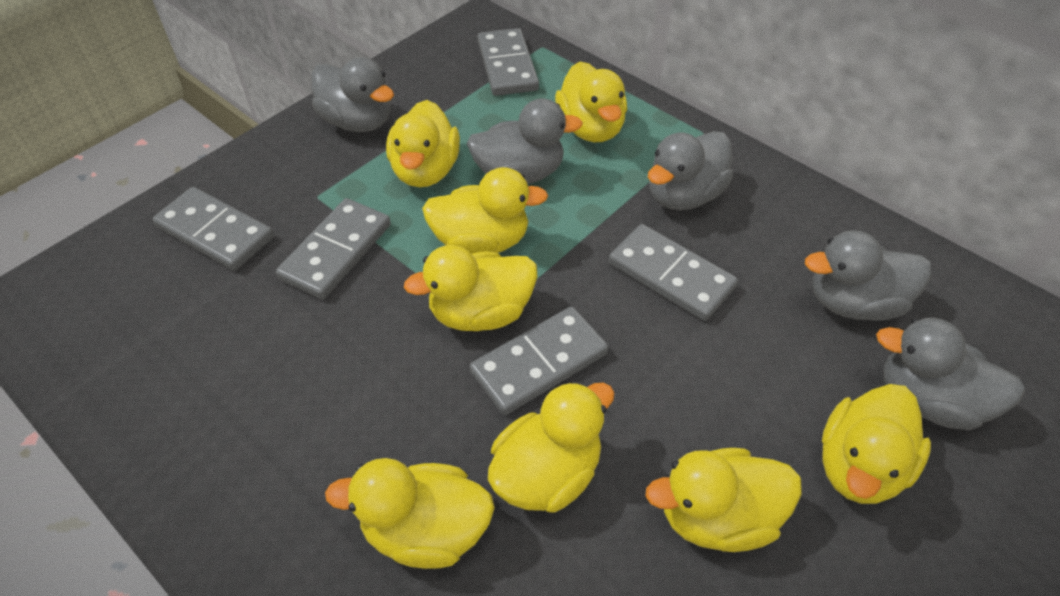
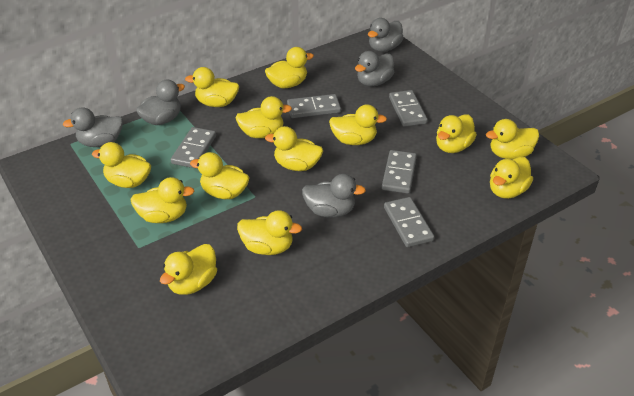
yellow duck: [325,458,495,569] [386,100,460,187] [404,245,537,331] [422,167,548,254] [488,381,615,513] [555,62,627,142] [645,448,802,552] [822,384,931,504] = 8 -> [92,142,151,188] [130,177,194,223] [160,244,217,295] [185,67,239,107] [190,152,250,199] [235,96,292,138] [237,210,302,255] [265,47,314,88] [265,126,323,171] [329,104,387,145] [436,114,477,153] [486,119,539,159] [490,157,533,199] = 13

